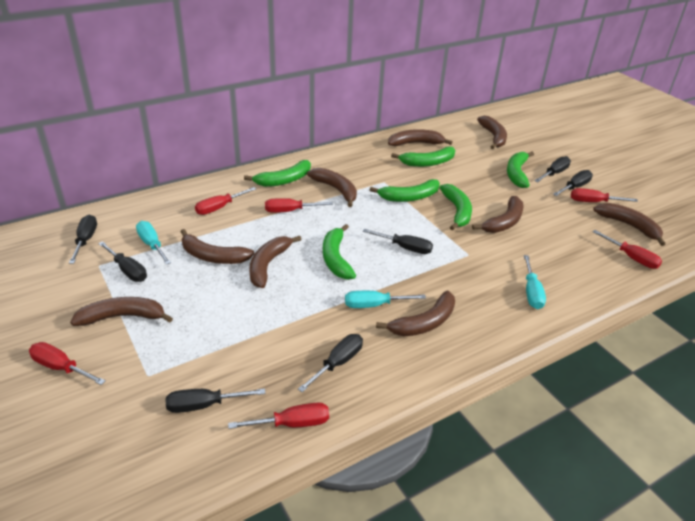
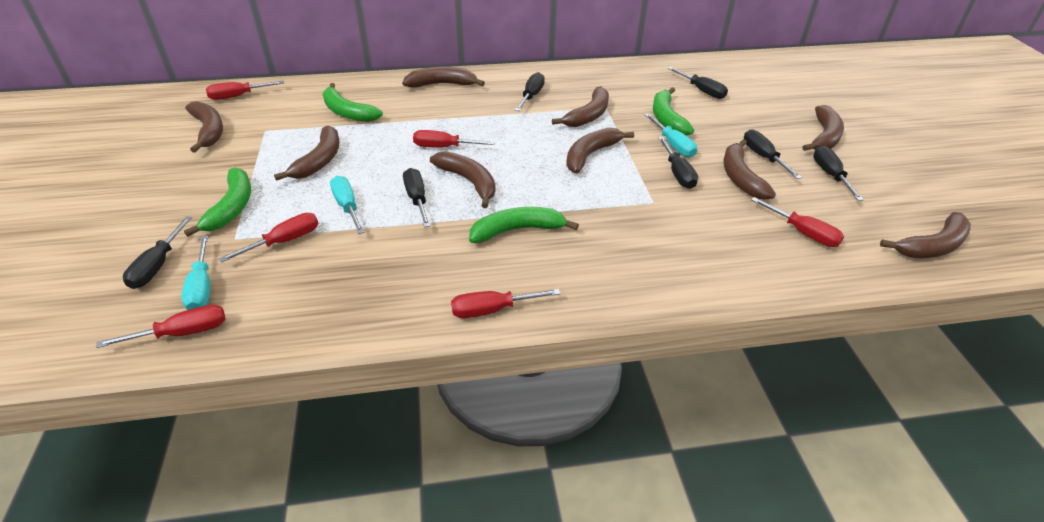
green banana: [244,160,311,187] [323,224,356,280] [370,179,440,202] [391,146,455,167] [440,184,472,231] [507,152,534,188] = 6 -> [184,167,251,237] [323,83,383,122] [469,207,579,243] [653,87,694,135] = 4

